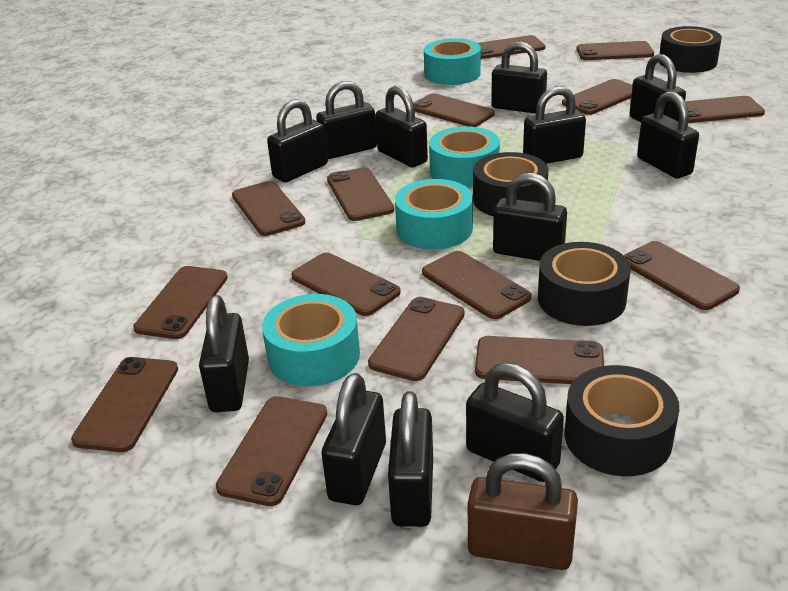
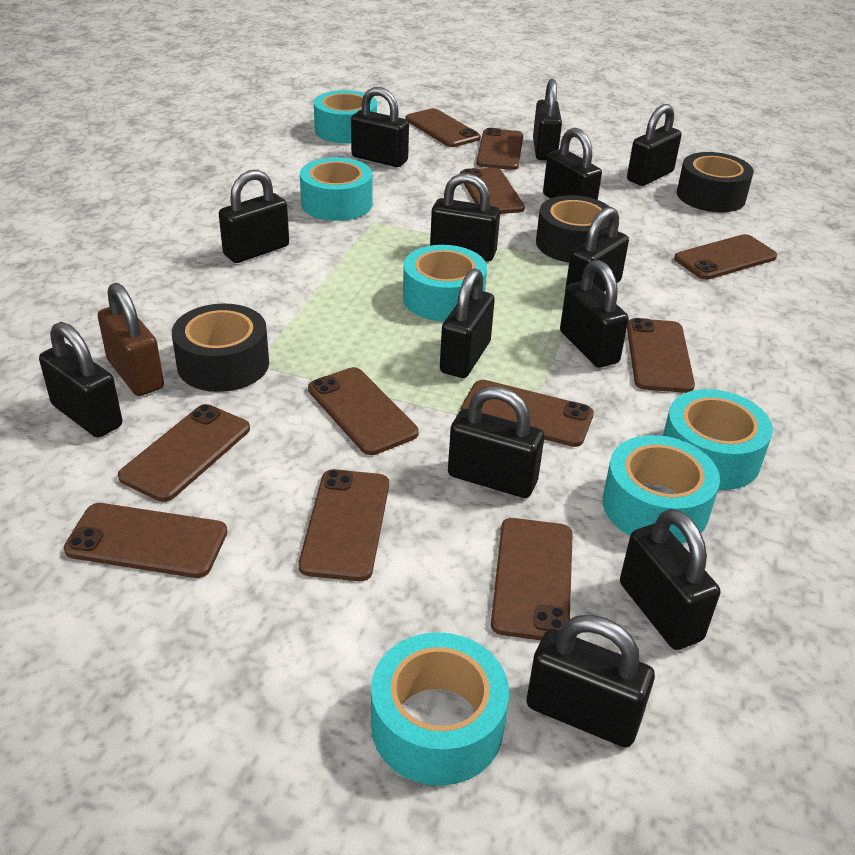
black padlock: [199,295,249,412] [267,99,328,182] [316,81,377,159] [322,373,386,505] [375,86,428,167] [388,391,433,527] [466,363,564,482] [491,41,547,114] [493,173,567,261] [523,86,586,164] [630,54,686,122] [637,91,699,178] = 12 -> [39,322,122,438] [219,170,289,263] [351,87,409,167] [430,173,500,262] [440,268,495,378] [448,386,544,498] [527,615,655,747] [533,79,562,160] [543,128,602,200] [560,260,629,368] [565,207,629,292] [620,509,720,650] [627,104,682,186] = 13
black tape: [473,152,548,216] [538,242,631,326] [564,365,679,476] [660,26,722,73] = 4 -> [172,303,269,392] [536,195,610,262] [677,152,754,212] = 3
brown phone: [71,357,178,452] [133,266,228,339] [216,396,327,506] [232,181,305,236] [291,252,401,316] [327,167,394,221] [368,297,465,381] [414,93,495,127] [422,251,532,319] [475,336,604,384] [478,35,545,59] [562,79,633,115] [576,41,654,60] [624,241,740,310] [685,96,765,123] = 15 -> [64,503,227,578] [118,404,250,502] [299,469,389,581] [308,367,419,455] [406,108,480,147] [460,168,525,214] [460,380,594,447] [476,128,523,170] [491,518,573,640] [627,318,695,393] [674,234,777,280] = 11
turquoise tape: [262,294,360,386] [395,179,473,250] [424,38,481,85] [429,126,500,188] = 4 -> [300,157,372,221] [314,90,377,144] [371,632,509,786] [403,245,487,321] [603,435,720,544] [663,389,773,490] = 6

